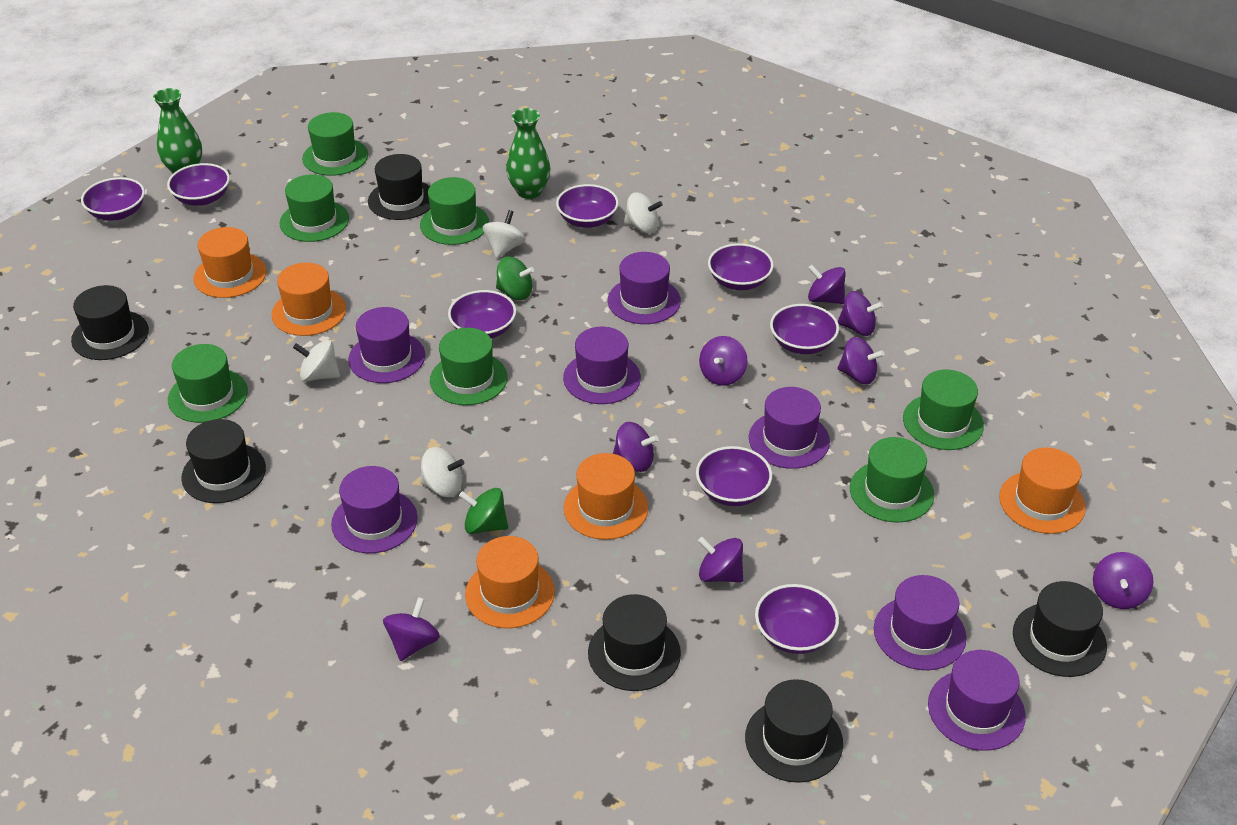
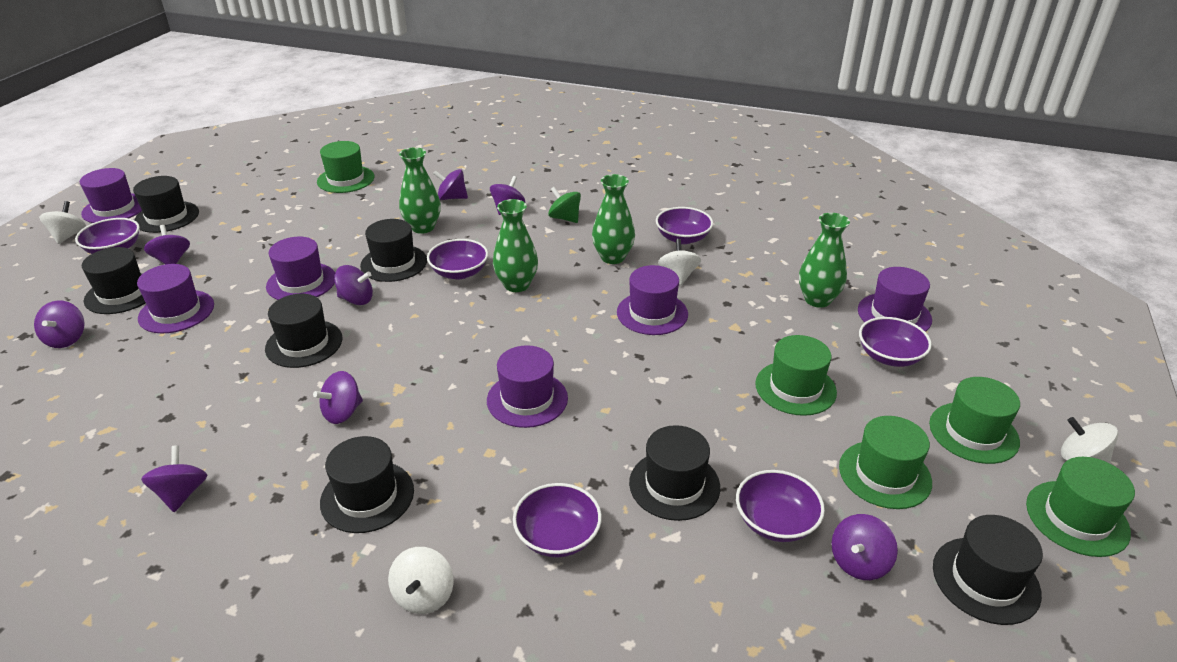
black hat: [71,285,149,360] [181,419,266,503] [368,154,430,220] [588,594,681,691] [745,679,843,783] [1013,581,1107,677] = 6 -> [82,247,146,314] [133,176,199,233] [265,294,342,368] [320,436,414,533] [360,219,427,282] [629,425,720,521] [933,515,1043,625] = 7
green hat: [168,344,248,423] [279,174,349,242] [302,112,368,176] [420,177,489,245] [430,328,508,405] [850,437,934,523] [903,370,984,450] = 7 -> [317,141,374,193] [755,335,837,416] [839,416,932,509] [929,377,1020,464] [1026,457,1135,557] = 5
green spinning top: [459,488,508,534] [496,256,534,300] = 2 -> [548,187,581,223] = 1
green vase: [153,88,202,173] [506,108,551,199] = 2 -> [399,147,441,234] [493,199,538,292] [592,174,635,264] [799,213,850,308] = 4
orange hat: [193,227,267,298] [271,263,346,336] [465,536,555,628] [564,453,648,540] [999,448,1086,534] = 5 -> none = 0
purple bowl: [81,177,145,220] [167,163,230,206] [448,290,516,339] [556,184,619,228] [696,446,772,506] [708,243,774,290] [755,584,839,654] [770,304,839,354] = 8 -> [75,218,140,254] [427,239,488,279] [513,483,602,557] [656,207,713,244] [736,470,825,542] [859,317,932,367] = 6
purple hat: [331,466,418,553] [348,307,425,383] [563,327,641,404] [608,252,681,324] [749,387,830,469] [874,575,967,670] [928,650,1025,751] = 7 -> [80,168,142,223] [137,264,214,334] [266,237,335,300] [487,345,568,428] [617,265,688,335] [858,267,932,332] = 6

